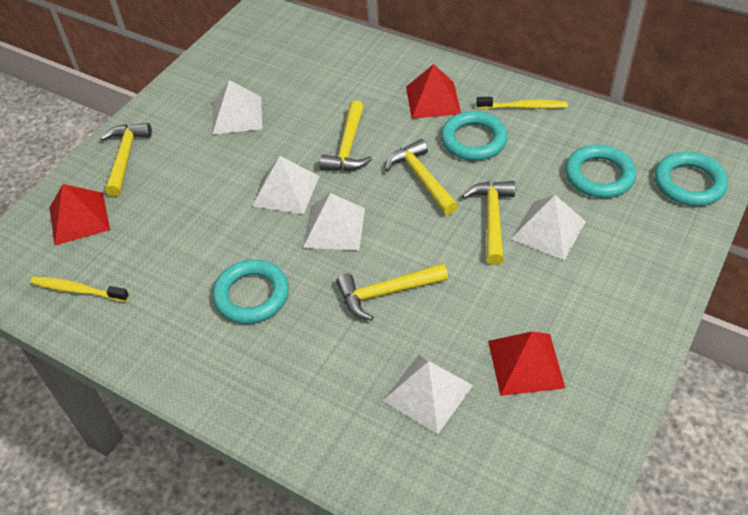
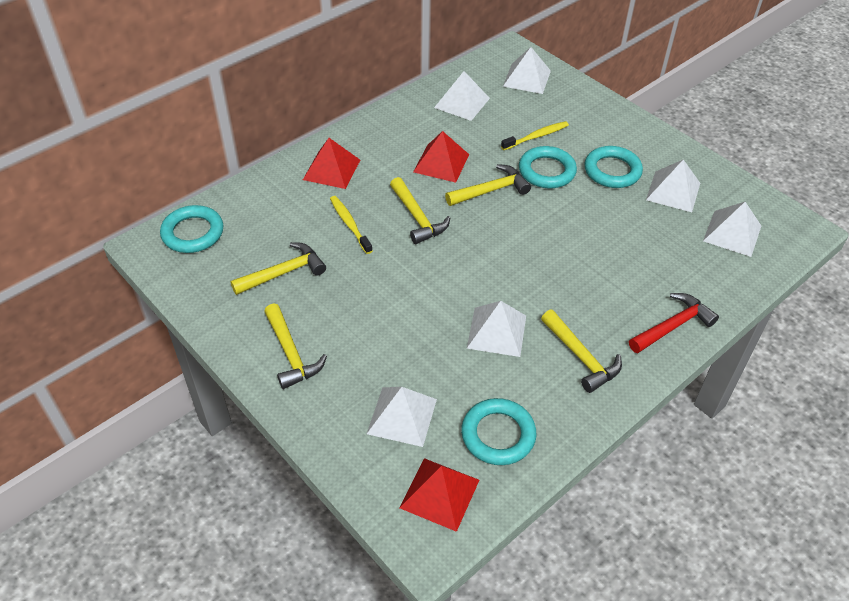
red hammer: none = 0 -> [629,293,719,353] = 1
white pyramid: [212,80,262,135] [252,156,319,215] [303,193,365,250] [383,355,473,434] [511,195,586,260] = 5 -> [367,387,437,447] [434,71,490,121] [467,301,526,357] [503,47,551,94] [646,160,700,212] [703,202,761,257] = 6

